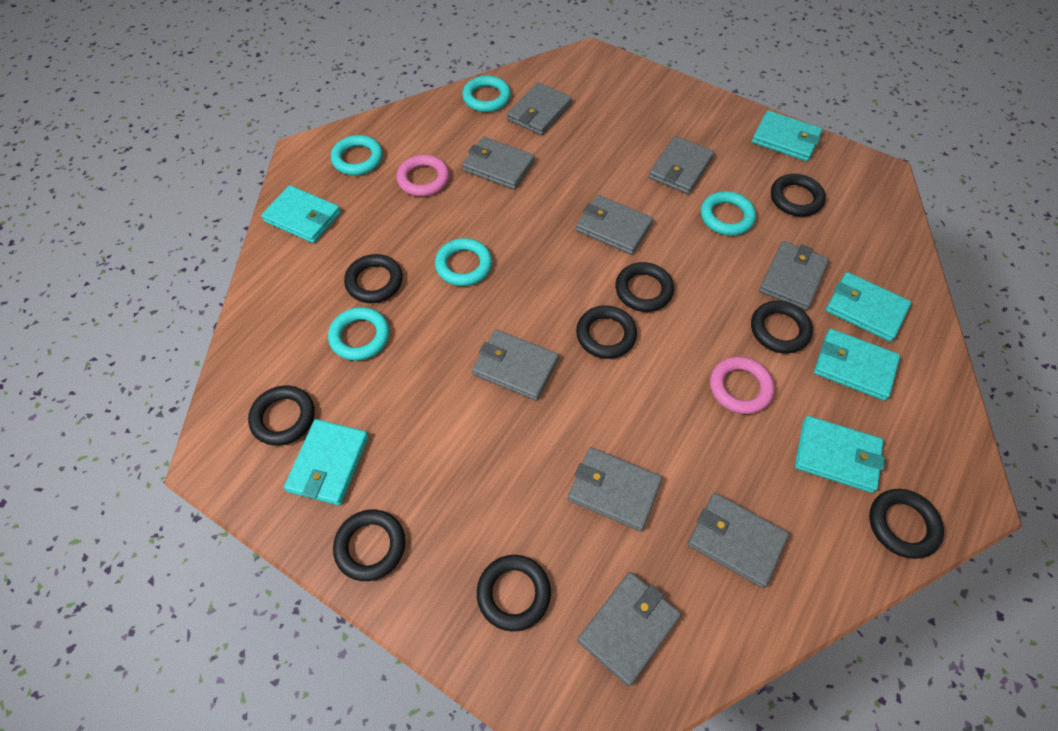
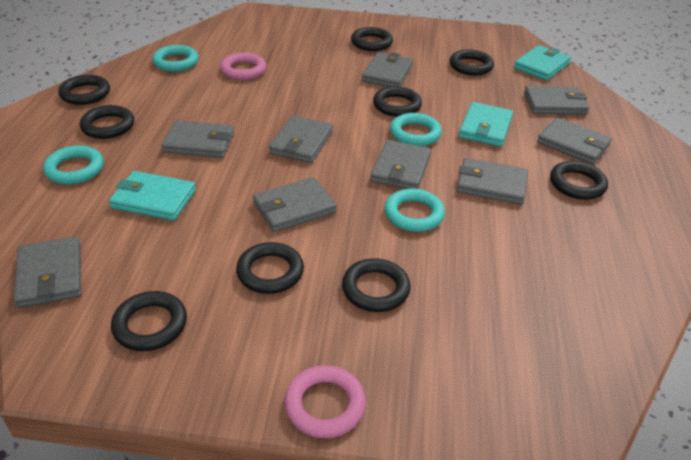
turquoise ring: [328,307,389,361] [331,135,383,175] [435,238,492,286] [462,76,511,112] [701,191,756,236] = 5 -> [43,146,104,184] [152,45,199,72] [384,189,445,232] [390,113,442,146] = 4
turquoise wallet: [261,185,341,243] [284,419,369,505] [752,110,822,161] [795,416,885,493] [814,329,900,401] [826,272,911,342] = 6 -> [109,171,196,221] [459,102,513,147] [514,45,571,81] = 3

